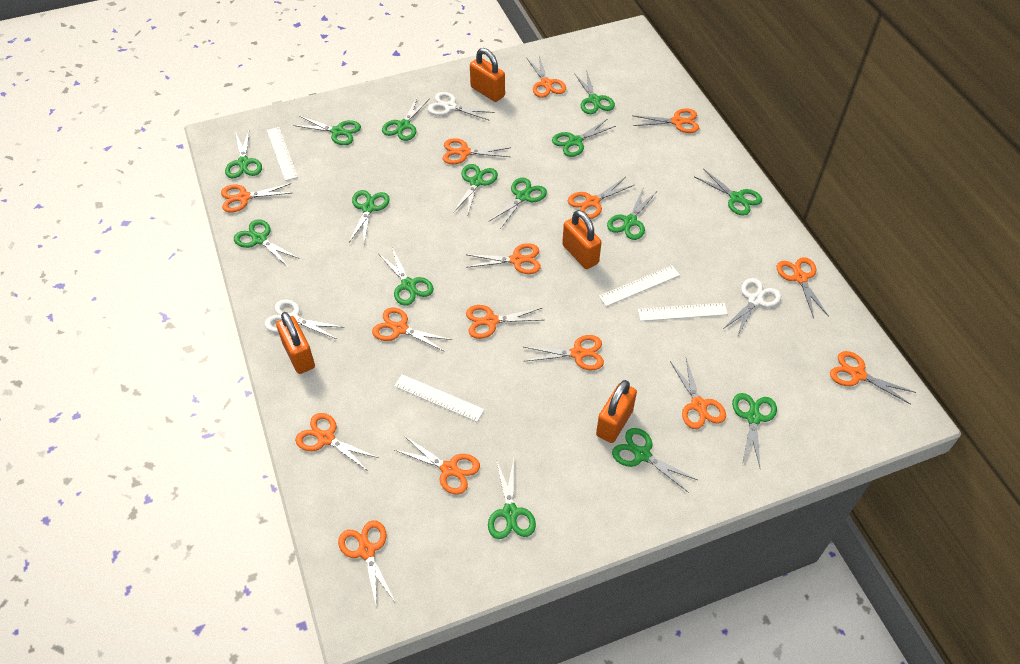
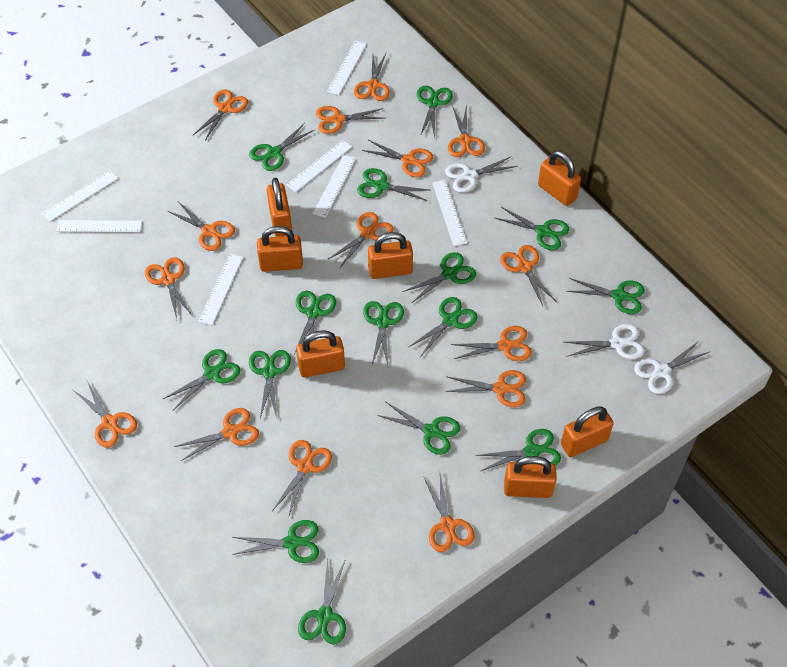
orange padlock: [276,312,315,374] [470,48,505,102] [562,210,601,269] [596,380,637,443] = 4 -> [257,226,303,272] [267,178,292,237] [296,330,345,378] [368,232,413,279] [504,456,557,498] [538,150,581,206] [561,406,614,457] = 7
white ruler: [267,127,298,181] [394,374,485,422] [599,265,680,307] [638,303,728,321] = 4 -> [42,170,119,221] [57,220,142,232] [198,254,243,325] [286,140,352,192] [313,155,356,218] [327,41,367,95] [432,180,467,246] = 7

